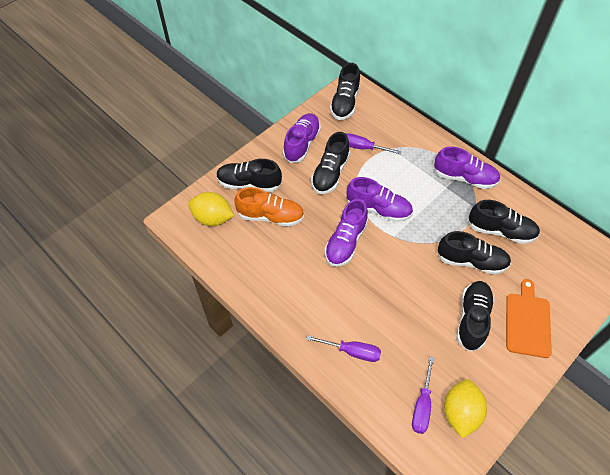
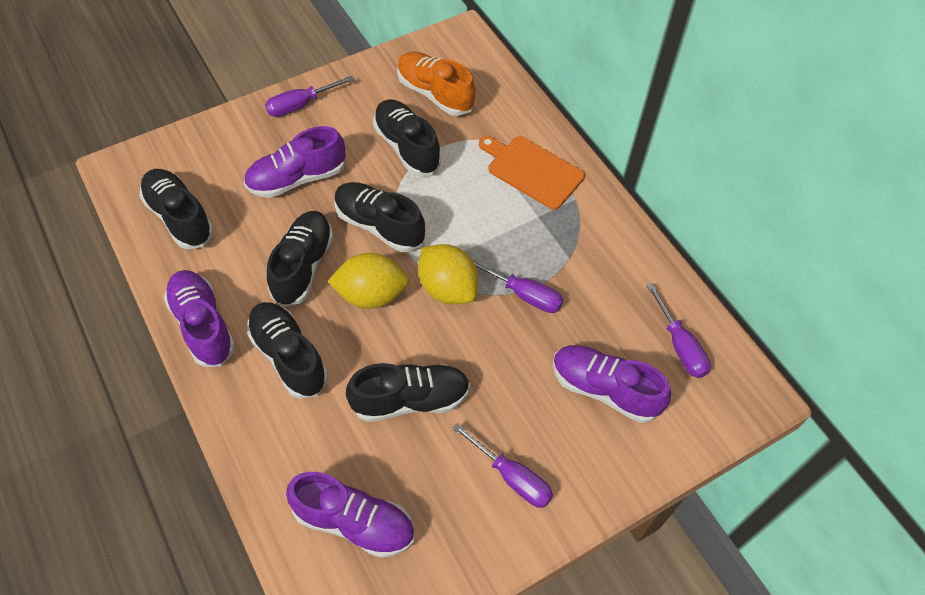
purple screwdriver: [306,335,381,362] [346,133,401,154] [412,356,434,434] = 3 -> [265,76,355,117] [452,423,553,508] [472,259,563,313] [646,283,711,378] = 4

